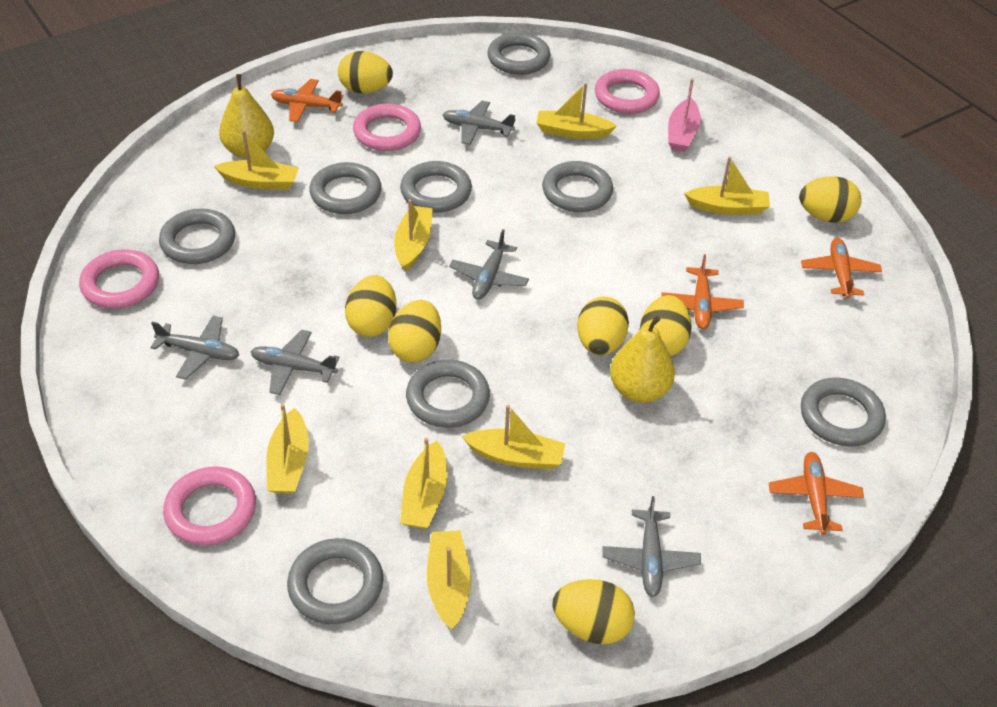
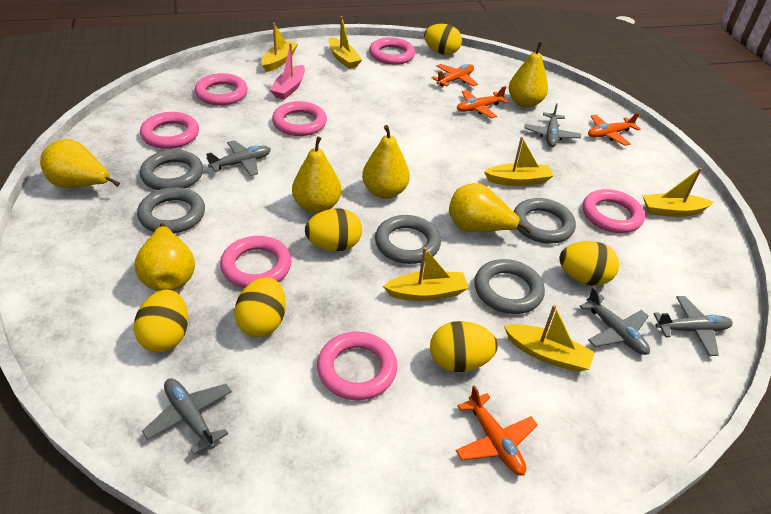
grey ring: [159,209,235,264] [287,538,383,624] [309,162,382,214] [400,161,472,213] [406,360,490,428] [487,32,551,75] [542,161,613,212] [801,377,886,447] = 8 -> [137,187,205,233] [140,150,203,190] [375,215,441,264] [474,259,545,314] [513,198,576,244] = 5
pink ring: [79,250,159,309] [163,466,256,546] [353,104,421,151] [595,69,660,114] = 4 -> [140,112,199,149] [195,73,248,106] [220,236,292,288] [272,101,327,136] [317,332,397,400] [369,37,415,65] [583,189,645,233] = 7
yellow boat: [214,130,299,190] [266,404,309,494] [394,199,433,271] [400,438,448,529] [427,530,471,630] [462,405,565,470] [536,83,617,139] [684,157,770,215] = 8 -> [261,23,298,72] [329,16,362,69] [383,247,468,301] [484,137,554,186] [504,305,595,372] [642,168,714,217] = 6
yellow egg: [338,51,393,94] [345,275,396,337] [388,300,441,362] [552,579,635,644] [577,297,629,355] [640,295,692,356] [799,176,862,223] = 7 -> [134,290,188,352] [234,277,286,337] [305,209,362,251] [424,24,462,55] [430,321,498,372] [559,241,619,285] = 6
yellow pear: [219,74,274,159] [610,316,675,403] = 2 -> [40,139,120,188] [135,223,195,291] [292,136,341,214] [362,125,410,199] [449,183,532,233] [509,42,548,108] = 6

